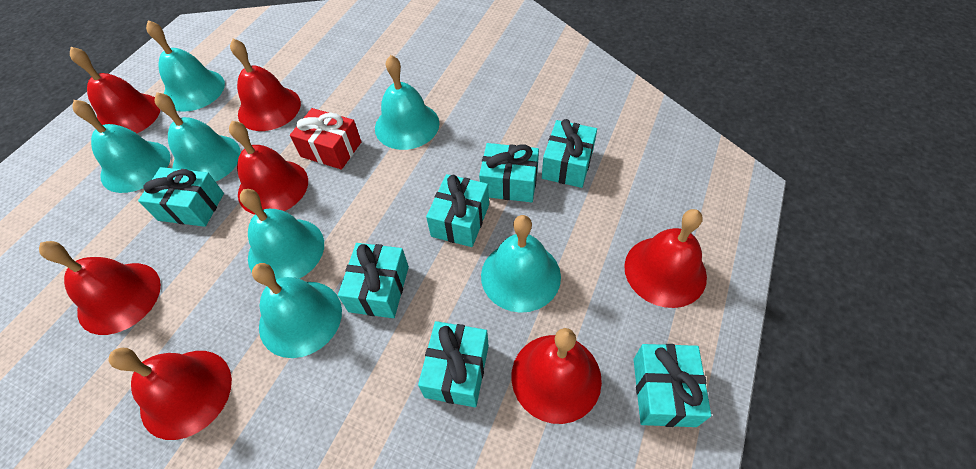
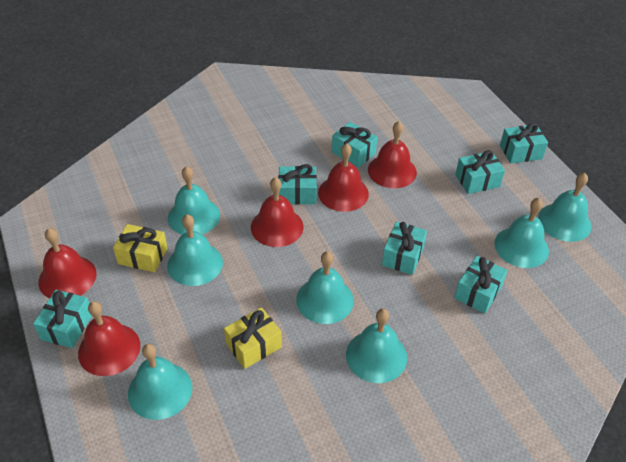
red bell: [39,241,161,335] [70,47,160,133] [109,348,232,440] [229,121,308,214] [230,39,301,131] [511,328,602,424] [624,209,707,308] = 7 -> [38,228,97,298] [78,301,140,376] [251,177,304,247] [318,143,369,212] [368,121,417,188] = 5
red gift: [290,108,361,170] = 1 -> none = 0
yellow gift: none = 0 -> [113,224,168,272] [224,307,282,369] = 2

